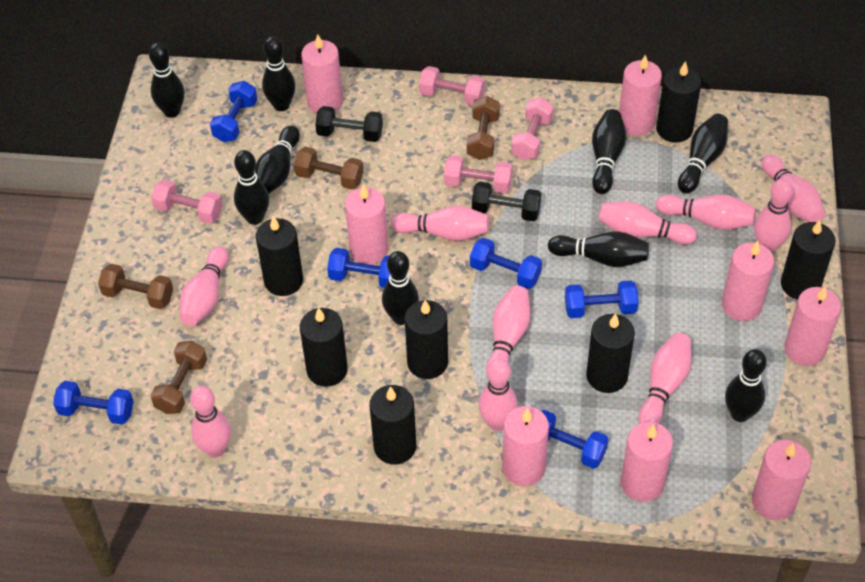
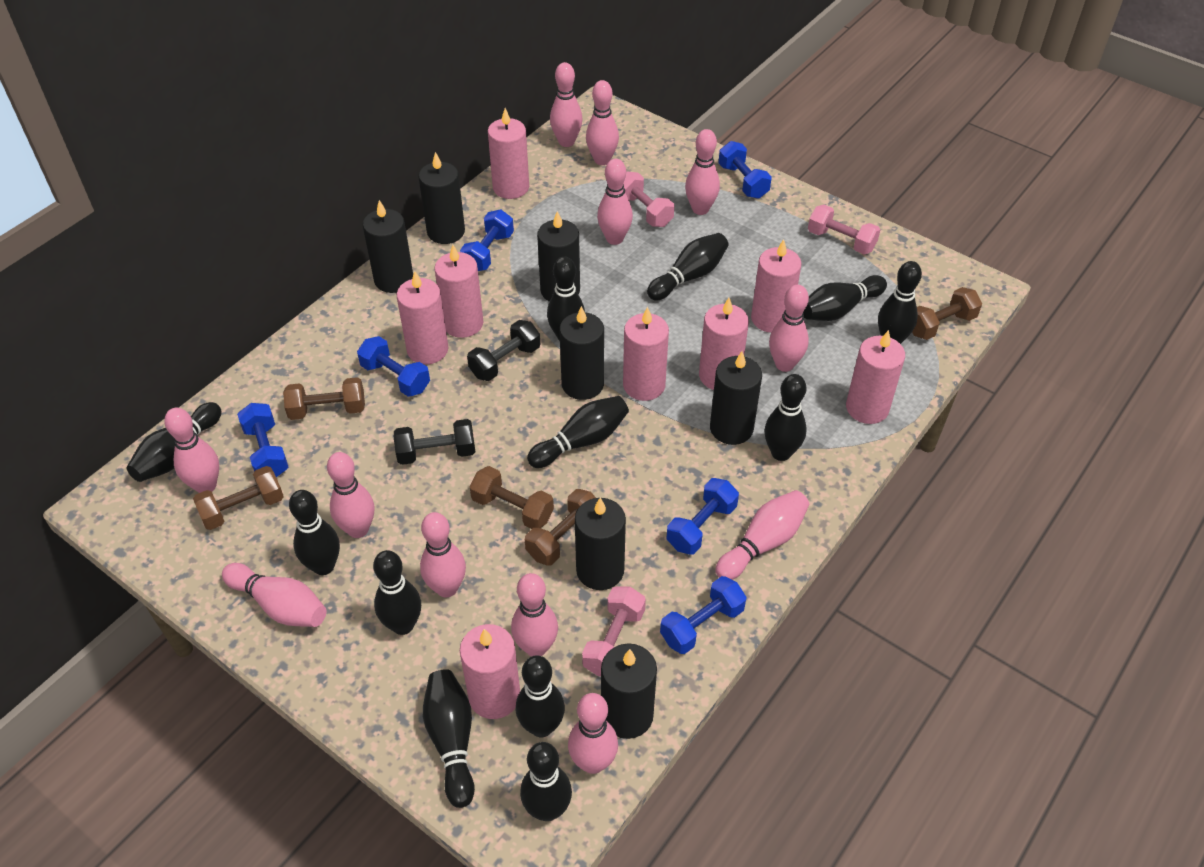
black bowling pin: [149,43,184,118] [234,150,269,225] [255,126,300,194] [262,36,295,111] [382,251,419,325] [548,231,649,267] [592,109,626,194] [678,114,728,193] [725,349,767,422] = 9 -> [127,402,222,482] [289,490,340,575] [373,550,421,635] [423,669,475,808] [516,655,565,737] [520,742,572,821] [527,396,629,468] [547,257,585,341] [647,233,729,300] [764,374,807,461] [803,275,887,321] [878,261,922,344] = 12
brown dumbbell: [98,264,173,309] [151,341,207,414] [294,147,364,190] [467,96,500,160] = 4 -> [193,466,284,530] [283,377,365,420] [470,466,554,529] [525,489,596,566] [912,287,982,340] = 5
pink bowling pin: [180,246,229,326] [190,386,231,457] [391,206,489,241] [478,358,518,431] [486,286,531,377] [598,201,697,245] [639,333,691,423] [656,194,756,230] [754,178,793,253] [762,154,825,222] = 10 -> [164,408,219,493] [222,563,326,627] [327,452,374,538] [420,512,466,598] [511,573,558,656] [550,62,583,147] [568,693,618,774] [586,80,619,165] [597,159,633,245] [685,129,720,215] [715,490,809,580] [769,285,809,372] = 12
pink dumbbell: [151,179,223,224] [419,66,485,105] [444,155,513,193] [511,98,554,160] = 4 -> [582,586,646,676] [623,171,674,227] [808,205,880,254] = 3

